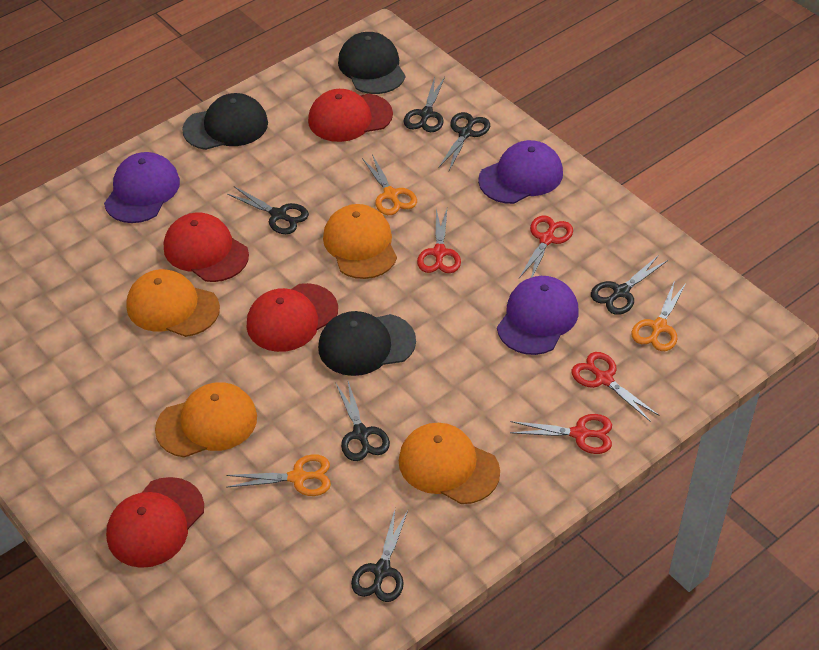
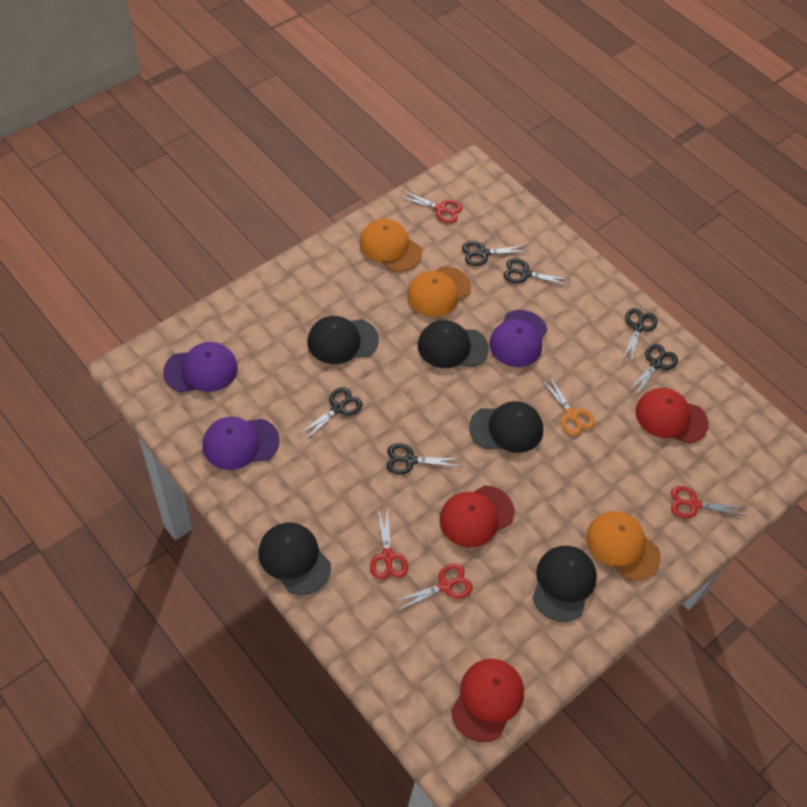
black cap: [182,93,268,150] [318,311,416,376] [338,32,405,94] = 3 -> [258,523,331,595] [307,316,379,364] [418,320,489,368] [469,401,543,453] [532,546,597,622] = 5
orange cap: [126,269,220,337] [155,382,257,458] [323,204,397,279] [399,423,500,504] = 4 -> [359,219,422,272] [407,266,471,317] [586,511,661,581] = 3
orange scissors: [226,454,331,496] [362,155,417,215] [631,280,686,351] = 3 -> [541,376,595,435] = 1
red cap: [106,477,204,568] [164,212,249,282] [246,283,338,352] [308,89,393,142] = 4 -> [440,485,515,548] [451,659,524,743] [635,388,709,444] = 3

